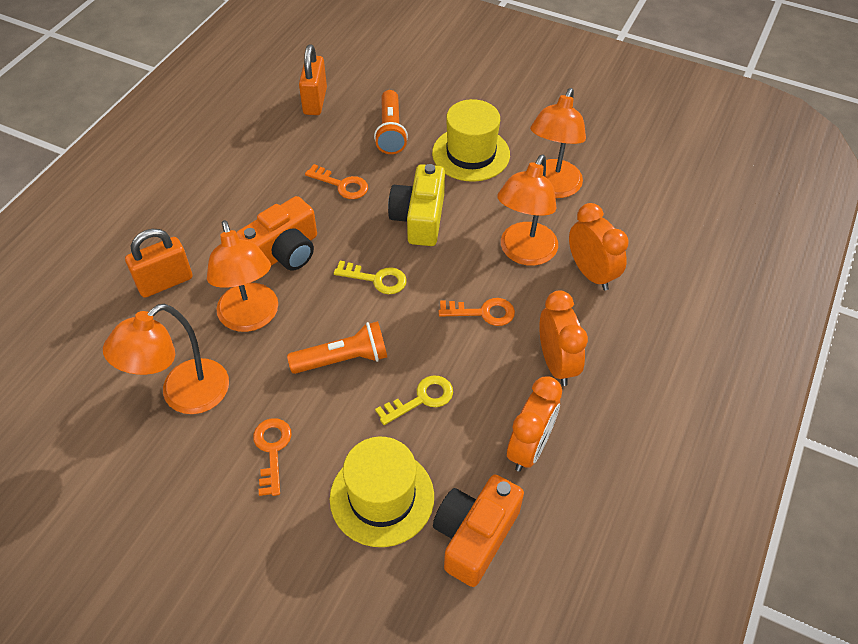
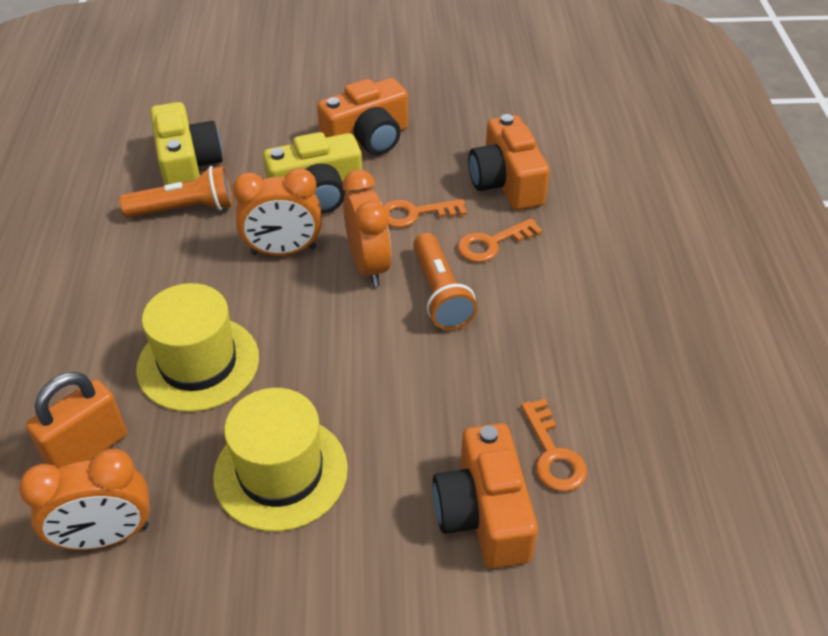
orange camera: [236,196,317,271] [433,475,524,587] = 2 -> [317,78,408,155] [433,423,538,569] [468,114,550,210] = 3
orange lamp: [103,304,229,414] [207,220,278,332] [497,155,558,266] [530,88,586,198] = 4 -> none = 0
orange padlock: [125,229,193,298] [299,44,327,115] = 2 -> [26,372,127,468] = 1
yellow camera: [388,164,445,246] = 1 -> [150,102,223,186] [263,132,362,214] = 2
yellow key: [334,261,407,294] [375,375,453,425] = 2 -> none = 0

